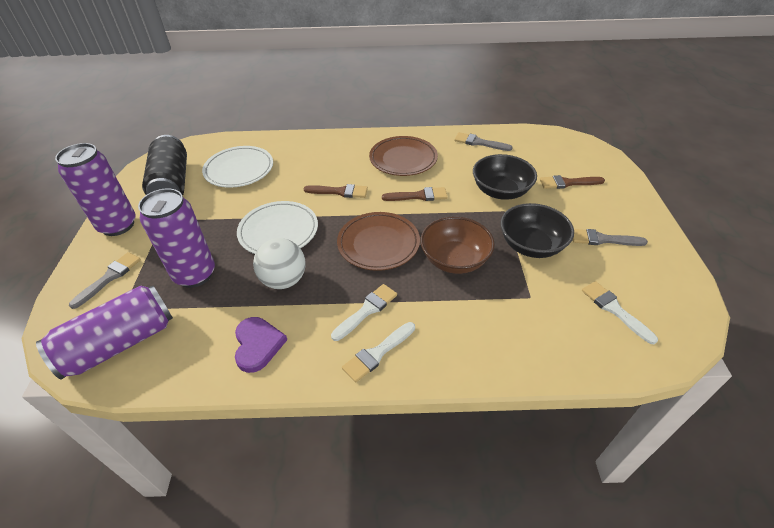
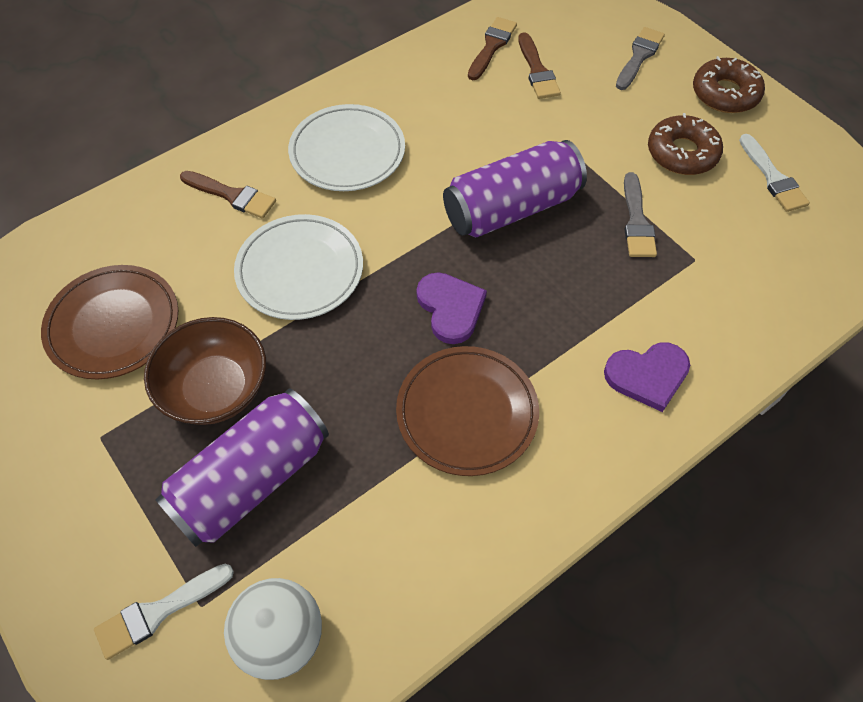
black bowl: [473,154,537,200] [500,203,574,258] = 2 -> none = 0
black can: [142,135,187,196] = 1 -> none = 0
brown donut: none = 0 -> [648,113,723,175] [693,56,765,113] = 2
grey brush: [69,252,141,309] [454,132,513,151] [573,229,648,246] = 3 -> [616,27,665,90] [624,172,657,257] = 2
purple can: [36,286,173,379] [55,143,136,236] [138,188,215,288] = 3 -> [155,388,329,547] [443,140,587,238] = 2
purple heart: [235,317,287,373] = 1 -> [416,272,487,344] [604,342,690,412] = 2
white brush: [331,284,397,341] [342,322,415,382] [582,281,658,344] = 3 -> [94,564,234,660] [739,134,810,212] = 2

